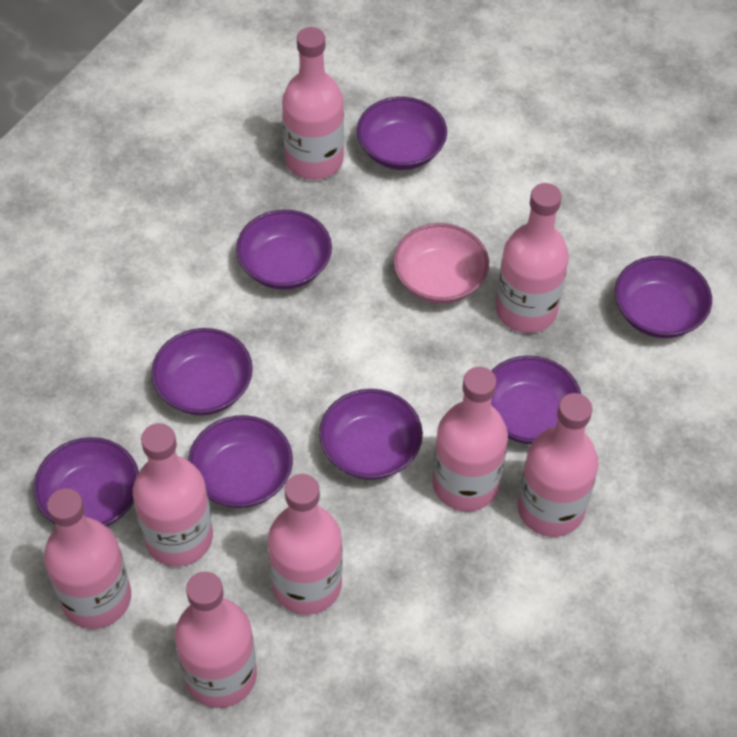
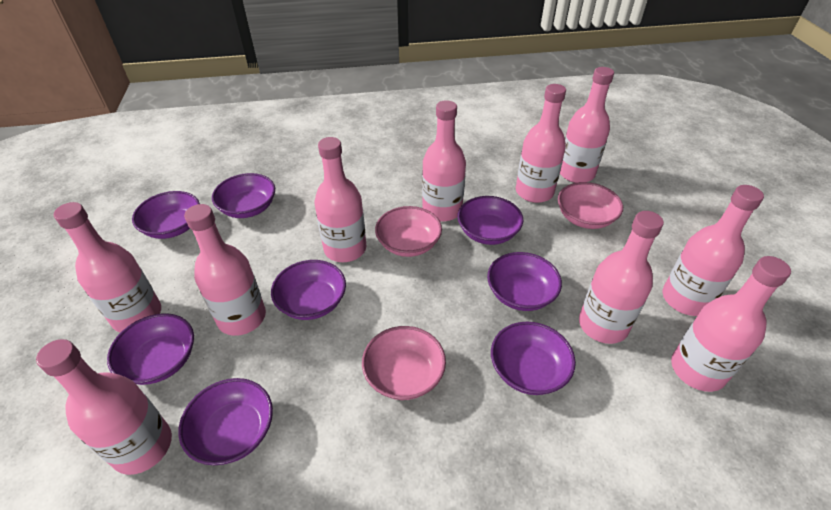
pink bottle: [44,488,131,629] [133,423,213,567] [175,572,257,708] [268,474,343,615] [282,27,344,180] [432,367,508,512] [496,183,569,333] [517,393,599,537] = 8 -> [36,339,172,475] [54,202,161,333] [184,204,266,336] [315,137,367,262] [422,100,466,221] [516,84,566,203] [560,67,614,183] [579,211,664,344] [662,185,764,316] [671,256,791,392] = 10
pink bowl: [393,223,489,304] = 1 -> [362,326,446,400] [375,206,442,257] [558,182,623,229] = 3

